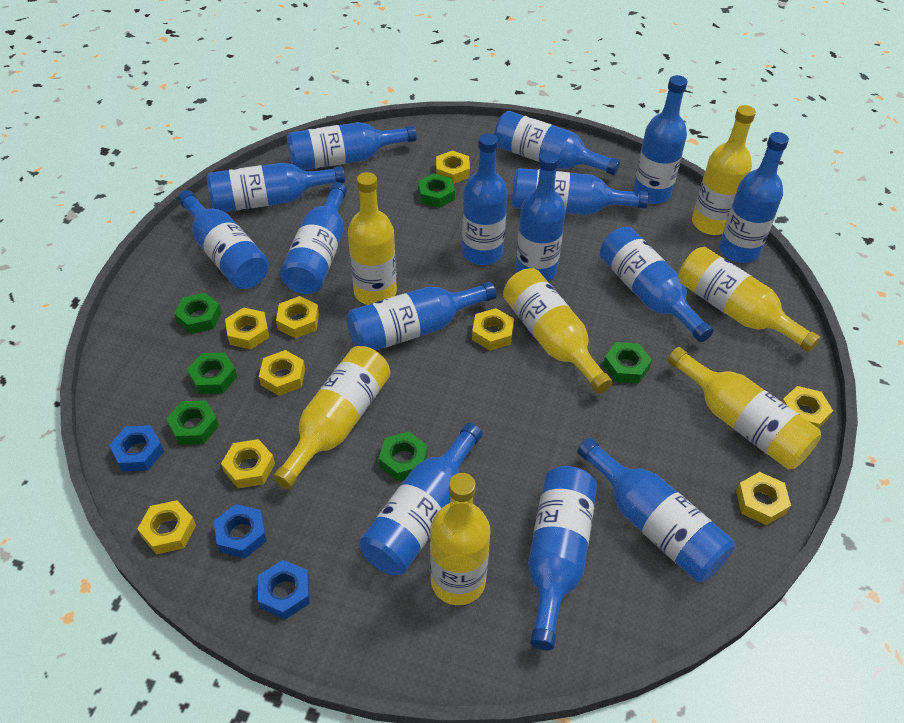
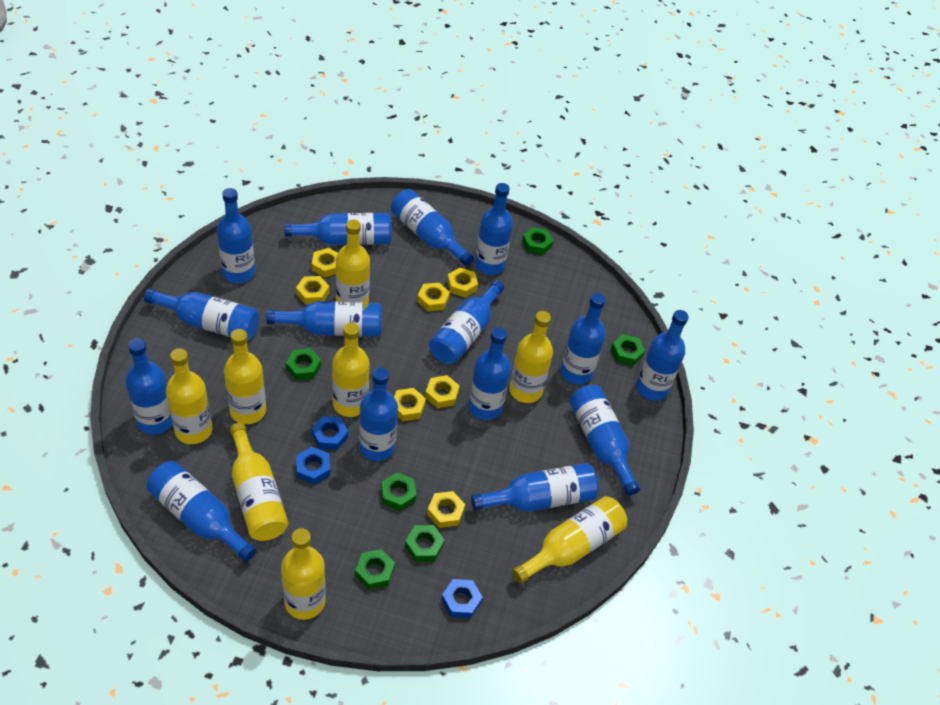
yellow bottle: [273,346,391,489] [348,172,397,305] [430,473,490,605] [503,268,613,393] [667,347,821,469] [678,247,821,352] [692,105,756,235] = 7 -> [166,348,212,444] [224,329,266,424] [230,423,288,541] [281,528,326,620] [332,323,370,417] [336,220,370,303] [509,311,553,403] [512,496,627,584] = 8
yellow nut: [138,500,196,554] [221,439,275,488] [225,307,269,349] [259,350,305,396] [276,296,319,338] [436,150,470,184] [472,308,514,351] [736,472,791,525] [782,386,833,428] = 9 -> [296,276,329,305] [312,248,338,278] [394,388,426,421] [417,283,450,312] [425,375,459,408] [427,491,465,528] [447,268,478,297] = 7

